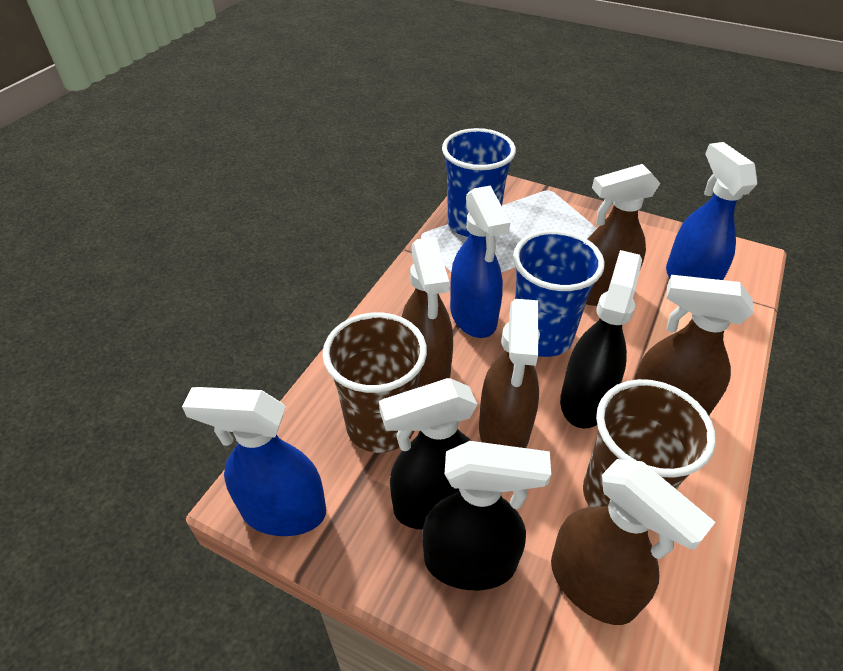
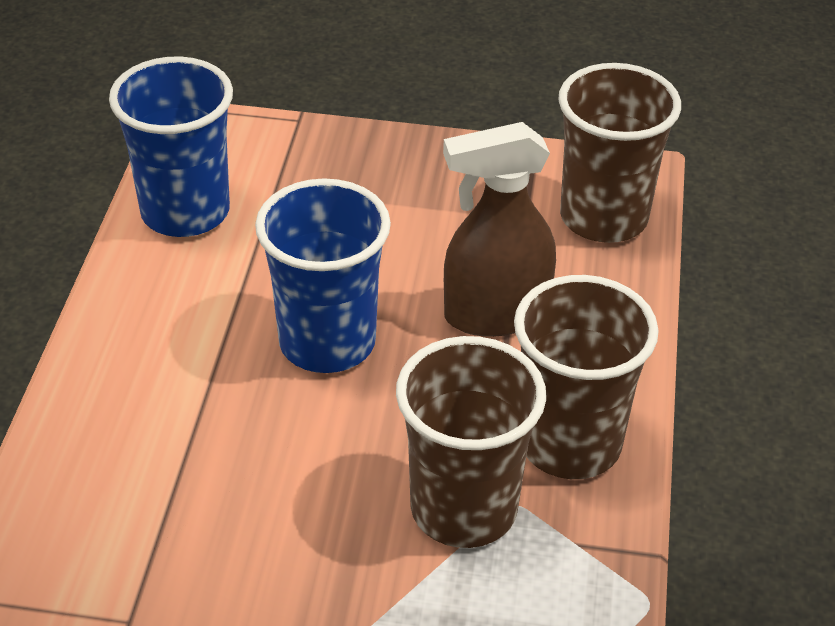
black spray bottle: [379,378,478,530] [422,441,551,590] [560,250,642,429] = 3 -> none = 0
blue spray bottle: [182,387,326,536] [450,185,510,338] [666,142,757,280] = 3 -> none = 0
brown cup: [322,313,427,453] [583,379,716,507] = 2 -> [396,336,546,548] [514,275,659,479] [558,63,681,243] = 3
brown spray bottle: [402,237,453,387] [479,299,540,448] [551,459,716,625] [586,164,660,306] [634,275,754,416] = 5 -> [443,122,556,337] = 1

